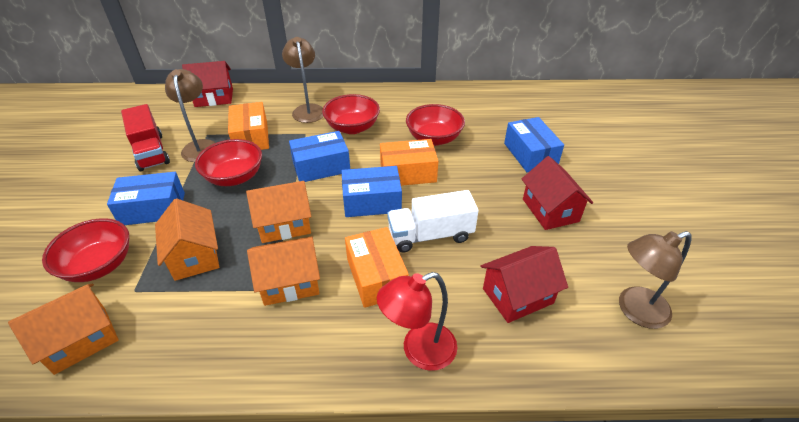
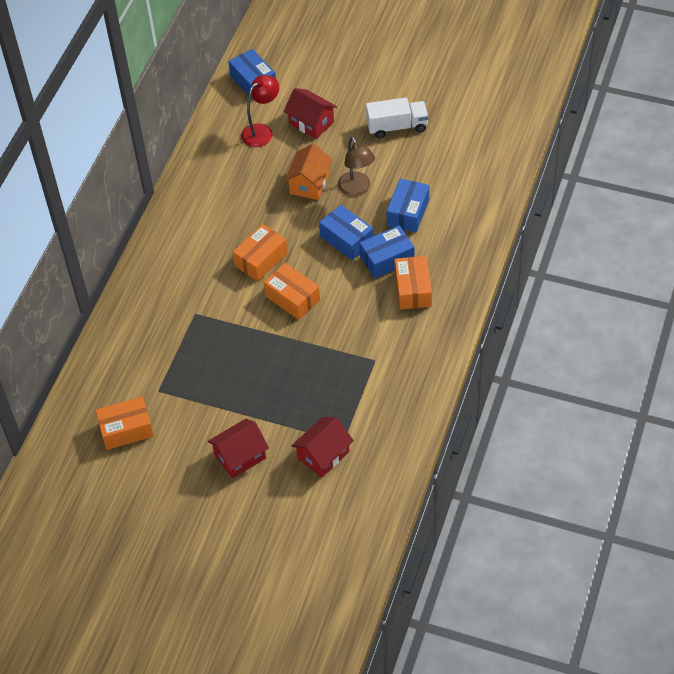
brown lamp: [165,69,216,162] [282,37,324,123] [619,231,692,329] = 3 -> [338,137,375,196] = 1
orange box: [228,102,269,150] [345,227,409,308] [380,139,438,186] = 3 -> [95,397,154,450] [233,224,288,281] [263,263,320,320] [395,256,432,310] = 4
orange house: [8,283,119,375] [155,198,219,281] [246,181,311,243] [247,236,320,306] = 4 -> [284,144,333,200] = 1
red bowl: [42,218,129,282] [195,139,262,186] [322,94,380,134] [406,104,465,146] = 4 -> none = 0
red truck: [121,104,170,171] = 1 -> none = 0

